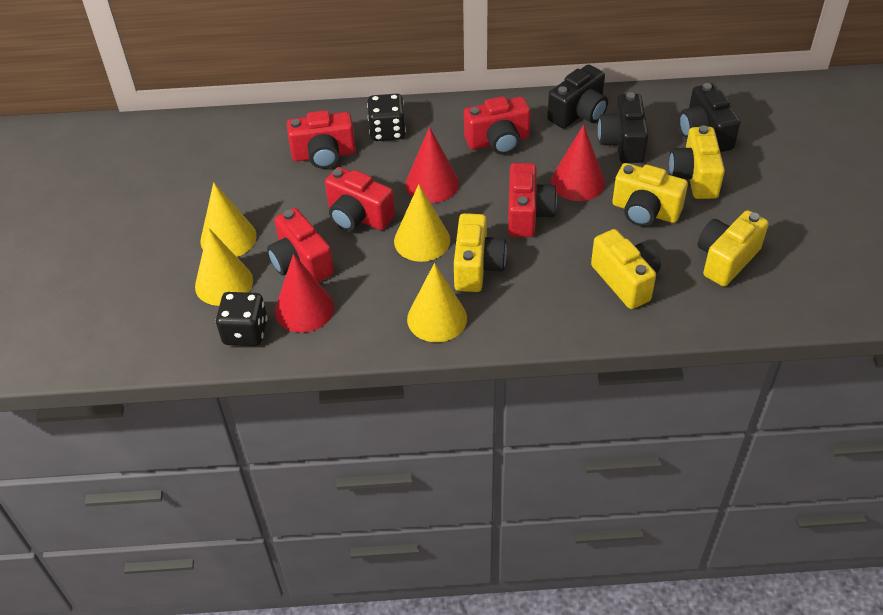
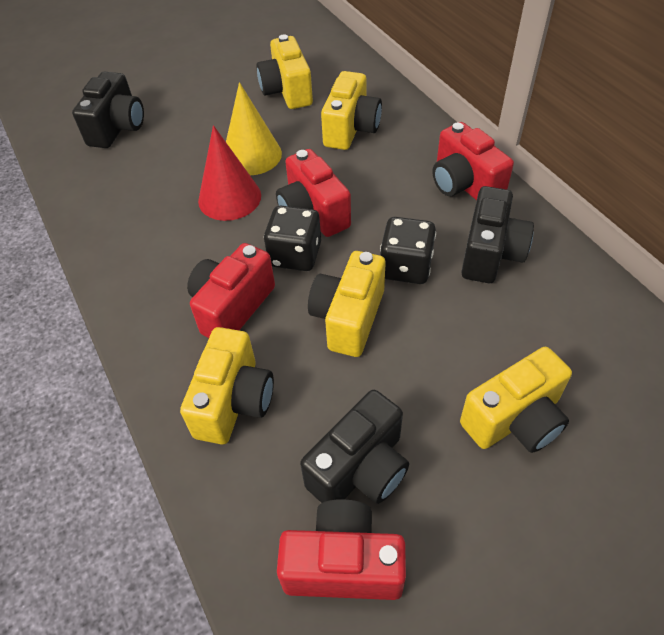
red camera: [267,208,334,282] [287,110,356,169] [325,167,395,231] [464,96,531,155] [508,163,557,237] = 5 -> [187,243,275,338] [276,149,351,237] [277,499,406,600] [433,122,514,200] = 4
red cone: [275,254,334,333] [405,127,459,203] [551,125,605,201] = 3 -> [198,125,261,221] = 1
yellow cone: [195,228,253,306] [200,182,257,257] [394,184,450,262] [407,263,467,342] = 4 -> [226,82,282,175] = 1

